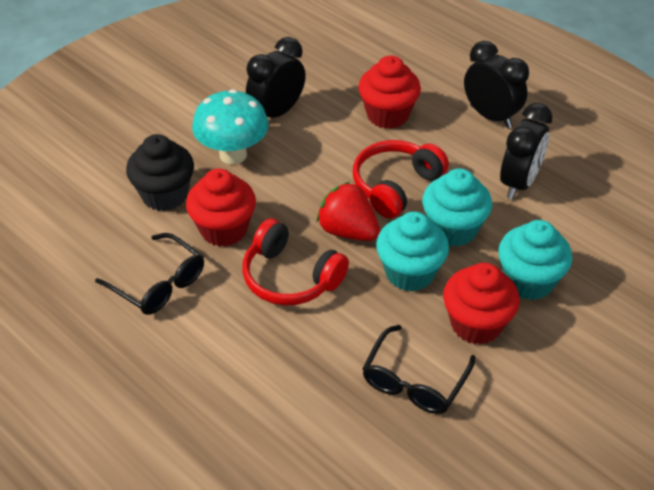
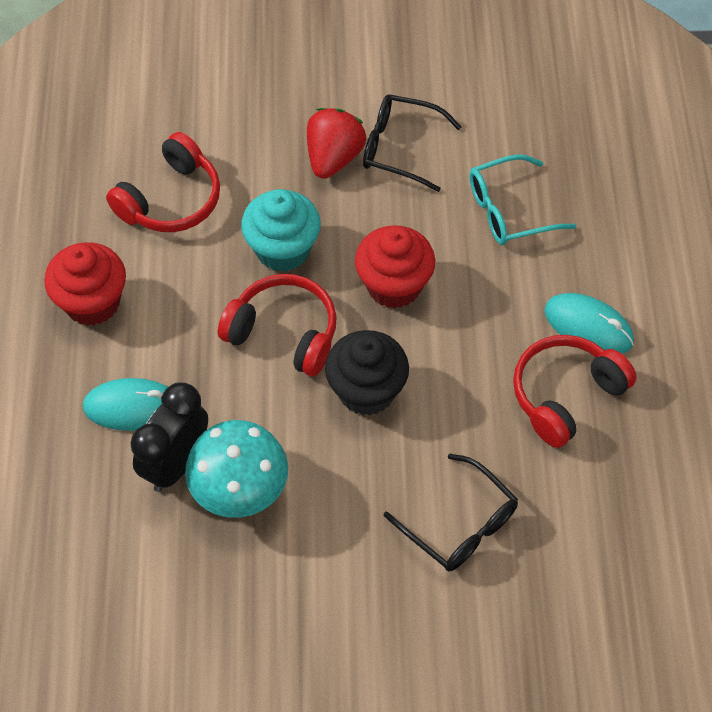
black clock: [246,37,306,118] [464,41,529,128] [500,103,552,199] = 3 -> [130,382,208,492] = 1
red cupcake: [186,168,256,247] [358,56,421,129] [443,262,520,345] = 3 -> [44,242,126,326] [355,225,435,309] = 2
red headphones: [242,218,349,306] [353,140,449,218] = 2 -> [106,132,220,232] [218,274,337,377] [513,335,637,448] = 3
turquoise cupcake: [376,212,449,292] [422,168,492,247] [498,220,572,300] = 3 -> [241,189,321,272] = 1
turquoise glasses: none = 0 -> [469,154,576,245] = 1
turquoise mouse: none = 0 -> [83,378,168,431] [544,293,634,354] = 2

